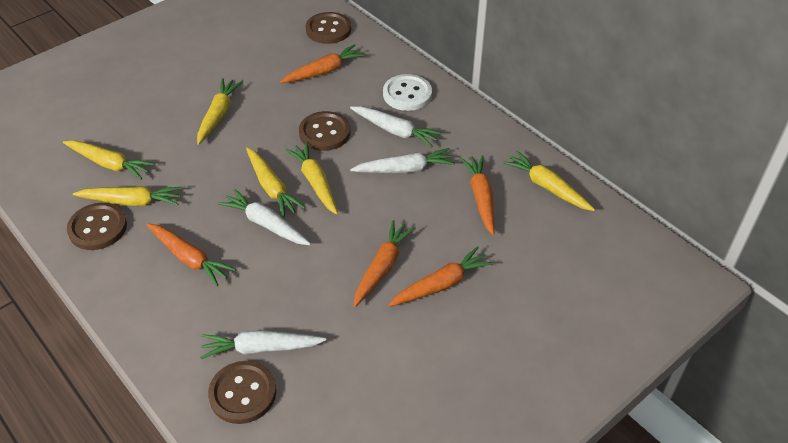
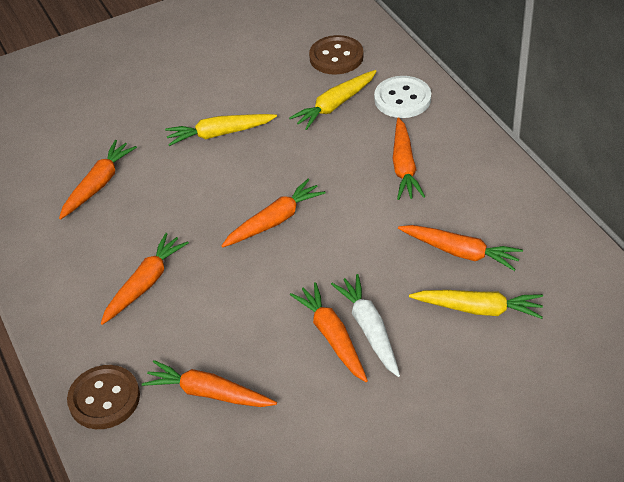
brown button: [67,203,127,250] [208,361,276,424] [299,111,351,151] [306,12,351,44] = 4 -> [67,365,140,429] [309,35,364,75] = 2
orange carrot: [146,223,236,286] [280,44,366,83] [354,220,416,307] [388,246,493,307] [460,155,495,235] = 5 -> [59,140,137,220] [101,233,189,325] [142,360,277,407] [221,179,326,247] [290,282,368,382] [393,117,425,200] [398,225,523,271] = 7
white carrot: [200,330,327,359] [218,189,311,245] [350,106,442,147] [350,148,455,173] = 4 -> [331,274,400,377] = 1
yellow carrot: [63,140,155,180] [73,186,182,206] [197,78,242,145] [246,148,306,218] [285,142,338,215] [503,150,595,211] = 6 -> [165,114,277,146] [289,70,377,130] [409,290,543,319] = 3

